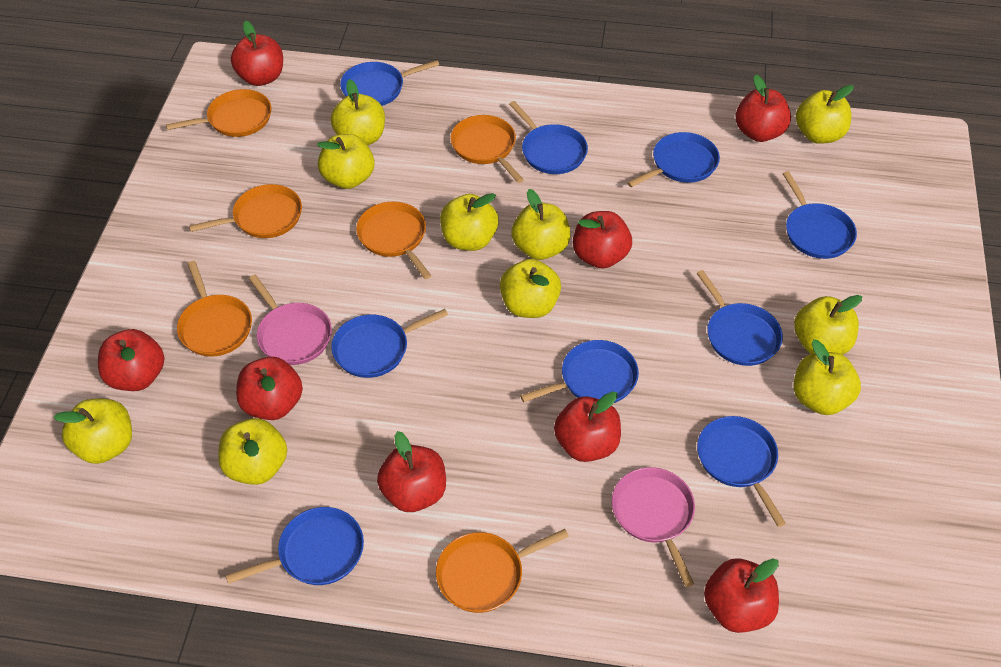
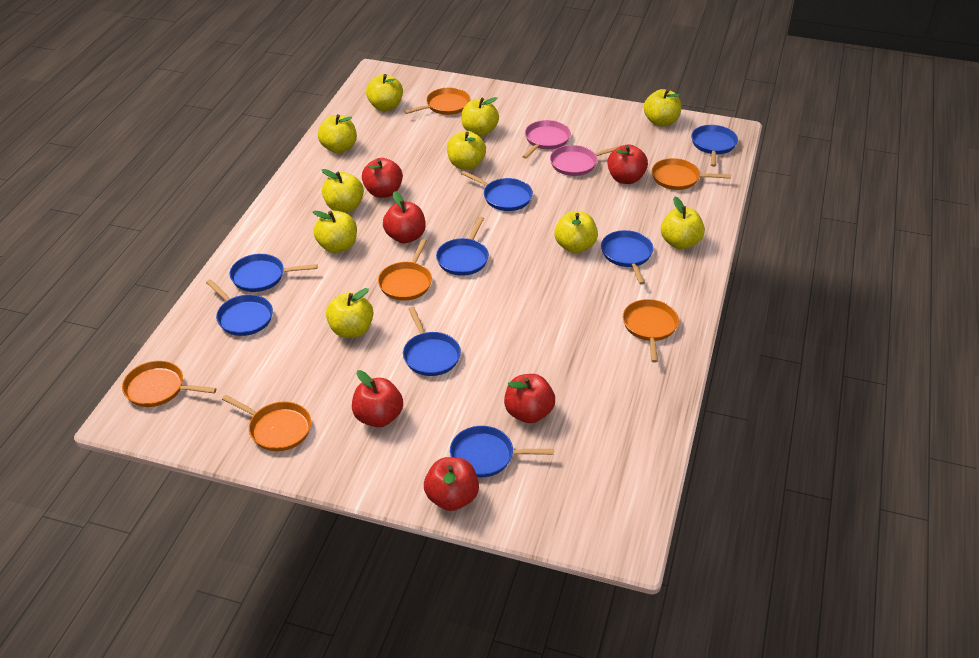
blue pan: [226,507,364,585] [331,309,448,378] [340,60,439,106] [509,101,588,174] [520,340,639,403] [627,132,720,187] [696,270,783,366] [697,416,786,527] [783,171,857,259] = 9 -> [206,279,273,336] [230,254,317,292] [403,307,461,376] [436,217,489,276] [450,426,553,477] [461,171,533,211] [601,230,653,285] [691,125,738,167] = 8
red apple: [98,329,164,391] [231,20,283,86] [236,357,303,420] [377,431,446,512] [554,392,621,462] [573,211,632,268] [704,558,779,633] [736,75,791,142] = 8 -> [352,370,403,427] [362,158,403,198] [383,191,426,244] [424,457,479,511] [504,374,555,423] [607,145,648,184] = 6

